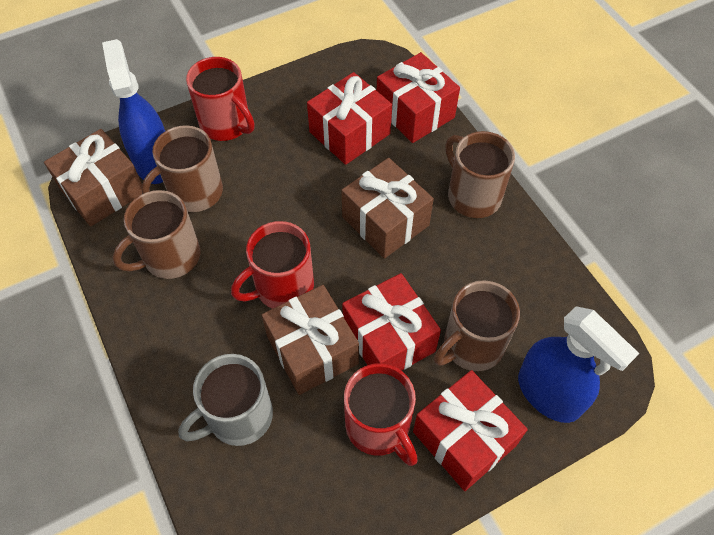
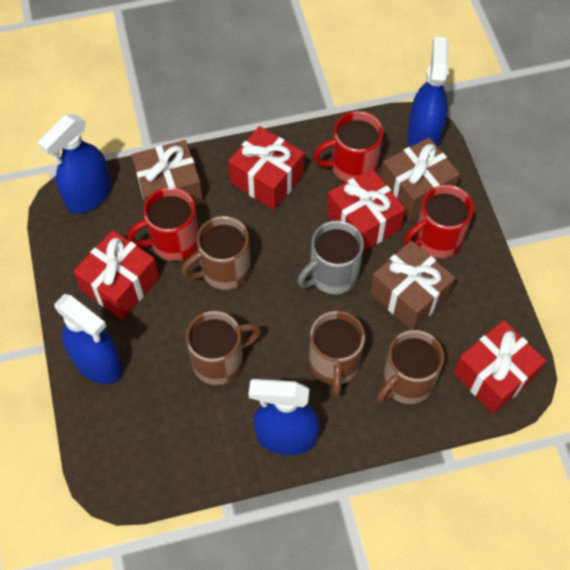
blue spray bottle: [102,39,165,184] [518,306,639,423] = 2 -> [38,114,111,214] [54,294,123,384] [248,379,320,455] [407,37,449,147] = 4

